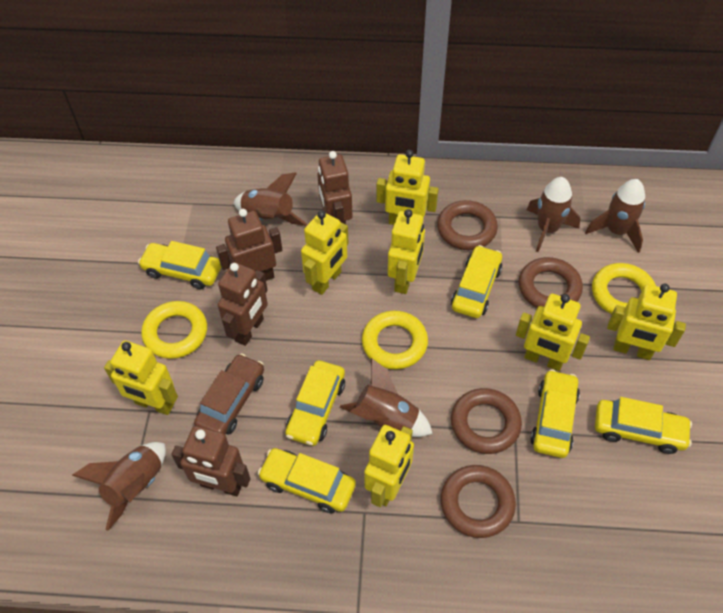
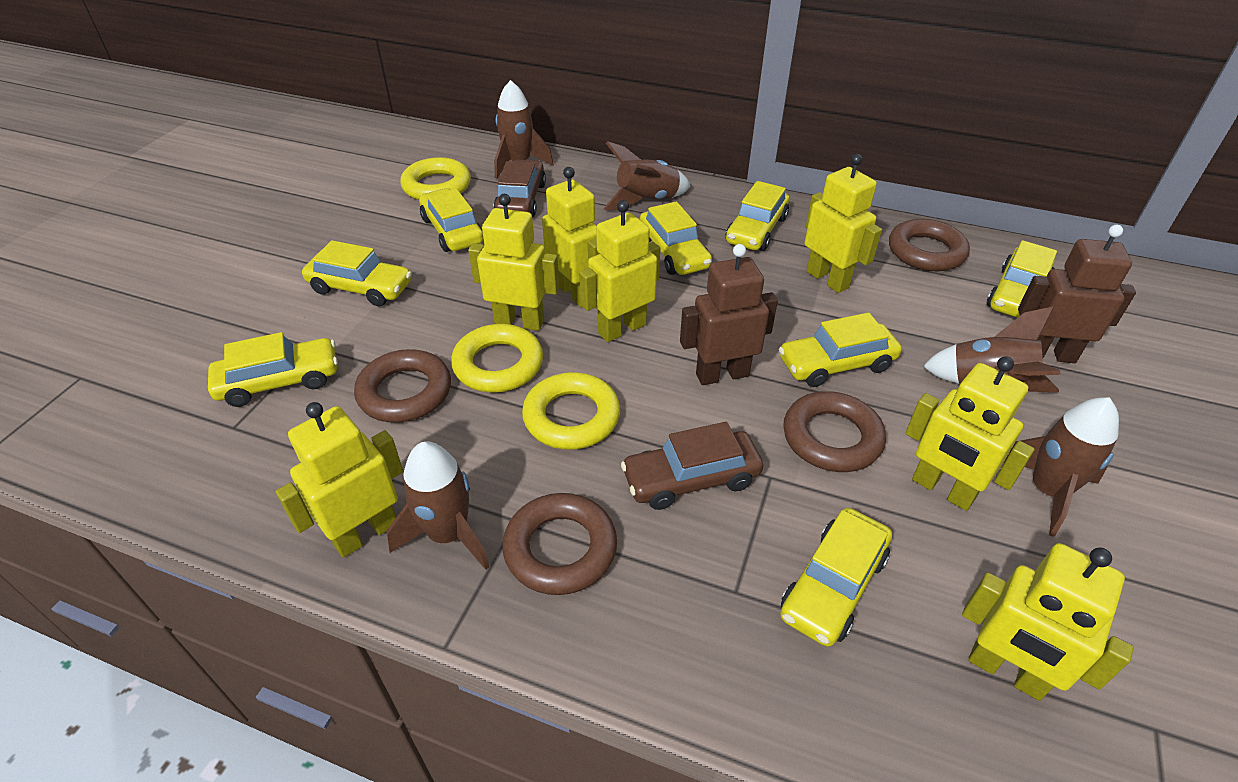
brown car: [194,353,264,434] = 1 -> [494,160,546,217] [621,422,763,510] = 2
brown robot: [171,426,250,496] [216,209,282,281] [218,262,268,346] [317,151,353,224] = 4 -> [680,244,778,385] [1018,225,1136,363] = 2
yellow car: [138,241,221,289] [258,448,356,514] [285,360,345,446] [451,245,502,318] [530,369,580,458] [595,397,692,454] = 6 -> [208,332,338,407] [302,240,412,306] [419,188,484,252] [640,201,712,275] [726,181,789,251] [779,312,902,387] [780,508,892,647] [987,240,1057,318] = 8

